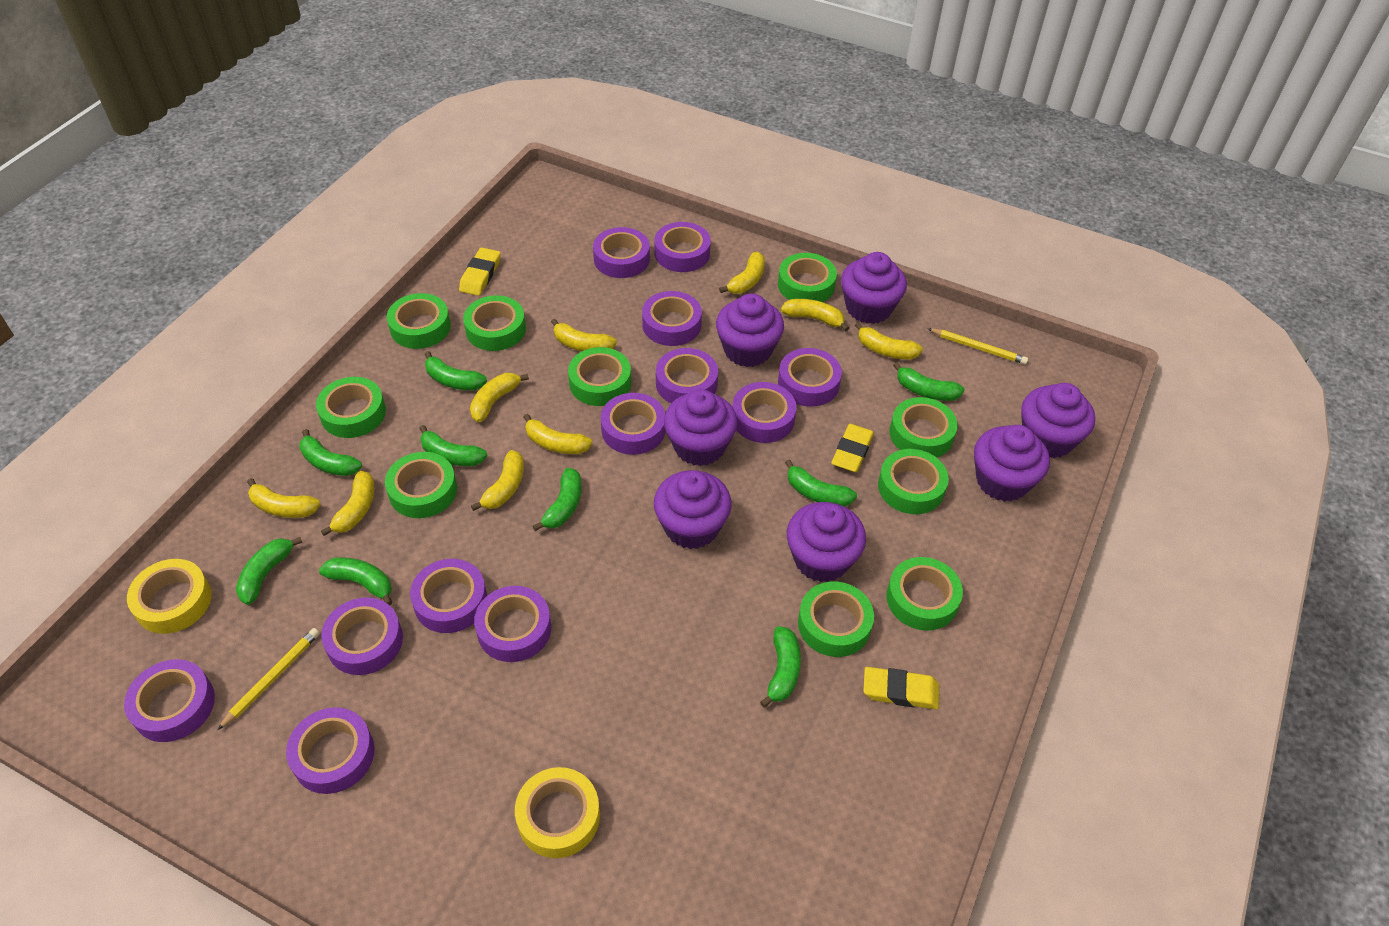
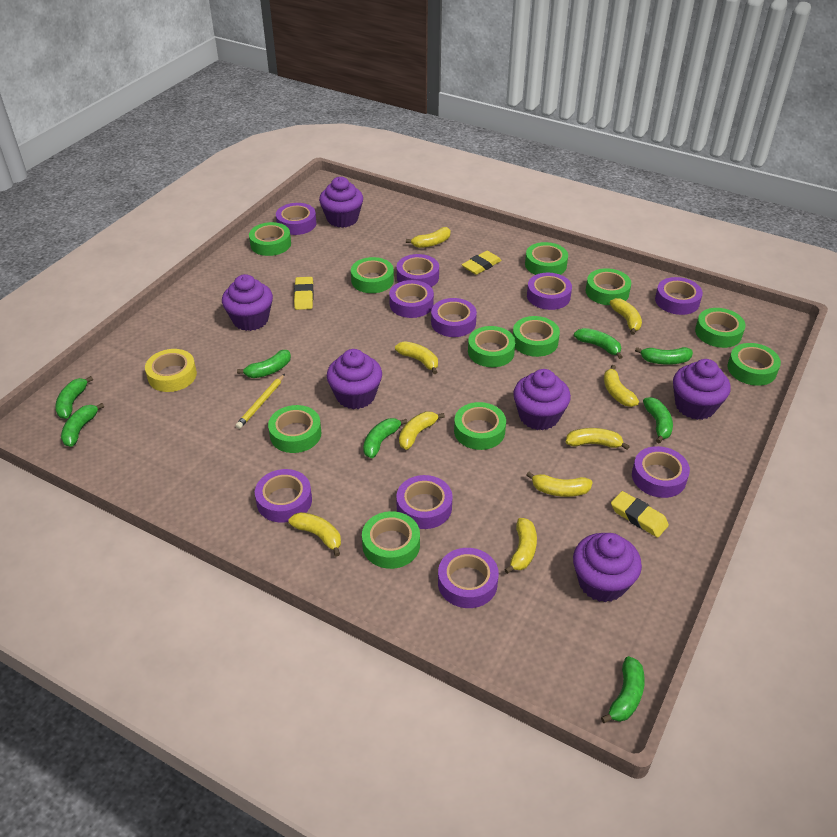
green banana: [236,537,303,605] [299,429,362,476] [319,557,392,605] [419,425,487,466] [425,351,487,390] [533,468,581,531] [760,626,801,708] [785,459,857,507] [893,362,964,401] = 9 -> [55,376,93,419] [61,403,104,447] [237,350,291,378] [363,418,407,458] [574,328,622,359] [601,656,645,723] [635,347,693,365] [643,397,673,443] = 8
green tape: [316,377,386,438] [385,452,457,518] [387,293,451,349] [463,295,526,351] [568,347,631,406] [778,253,837,302] [798,581,874,657] [878,449,949,514] [886,557,963,630] [890,397,958,458] = 10 -> [249,222,291,256] [268,405,321,453] [351,257,394,293] [362,511,420,569] [454,402,506,450] [468,326,516,367] [513,316,560,357] [525,242,568,275] [586,268,631,305] [695,308,745,348] [727,343,781,386] = 11
purple cupcake: [654,470,732,549] [664,389,738,466] [716,293,784,367] [787,502,866,582] [841,252,907,324] [974,425,1050,502] [1021,383,1095,459] = 7 -> [222,274,273,331] [319,177,363,228] [327,349,382,409] [513,369,571,430] [573,533,642,602] [673,359,731,420] = 6
purple tape: [124,659,215,742] [286,707,375,794] [321,597,403,675] [410,559,487,633] [474,586,551,662] [593,227,650,278] [601,393,666,455] [642,291,702,346] [654,222,711,272] [656,348,718,403] [732,382,797,443] [778,348,842,407] = 12 -> [255,469,312,523] [276,203,317,235] [389,280,434,318] [396,475,453,529] [397,254,439,287] [431,298,477,337] [438,548,499,608] [527,273,572,310] [632,446,690,498] [655,277,703,315] = 10
yellow pencil: [217,628,320,730] [927,328,1028,364] = 2 -> [236,374,285,429] = 1
yellow tape: [127,559,212,634] [515,767,600,858] = 2 -> [145,349,197,392] = 1

